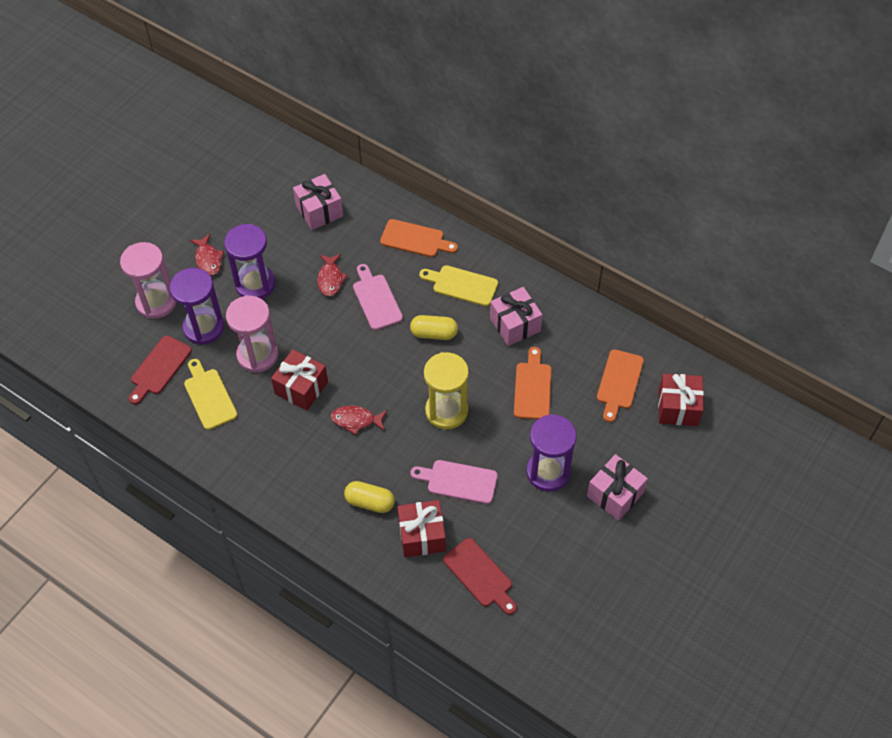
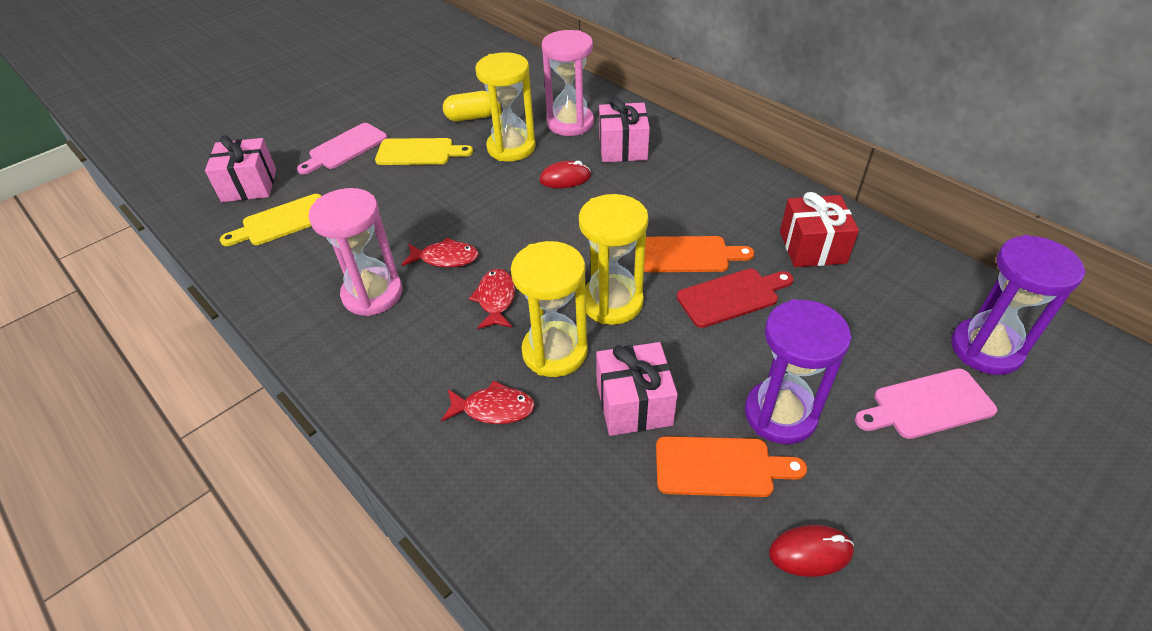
orange cutting board: [380,219,458,257] [514,347,551,419] [597,349,644,422] = 3 -> [644,236,754,272] [656,436,807,497] = 2
purple hourglass: [170,268,224,345] [224,224,275,299] [526,414,576,492] = 3 -> [745,299,851,444] [951,235,1086,375] = 2
red cutting board: [129,335,192,405] [443,538,517,615] = 2 -> [677,269,793,328] = 1
red gift: [271,349,328,411] [398,500,446,557] [658,373,704,426] = 3 -> [780,192,859,267] = 1
red mouse: none = 0 -> [539,161,591,188] [769,525,854,577] = 2
yellow capsule: [344,481,395,513] [410,315,458,340] = 2 -> [443,91,492,121] = 1
yellow hourglass: [424,352,469,429] = 1 -> [475,52,536,161] [511,241,588,377] [579,194,648,325] = 3

